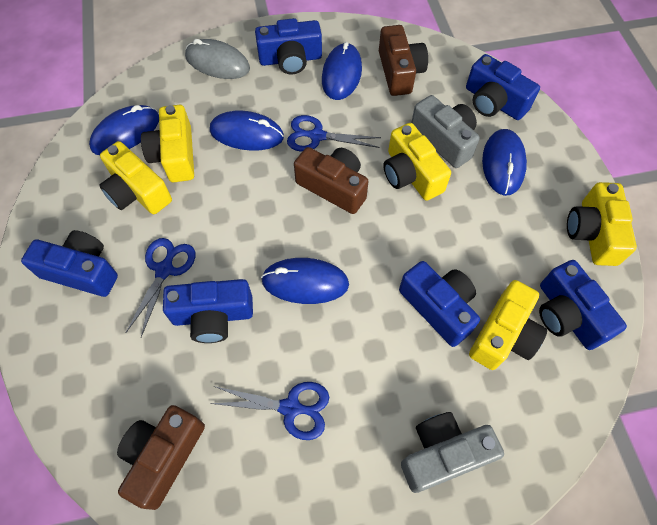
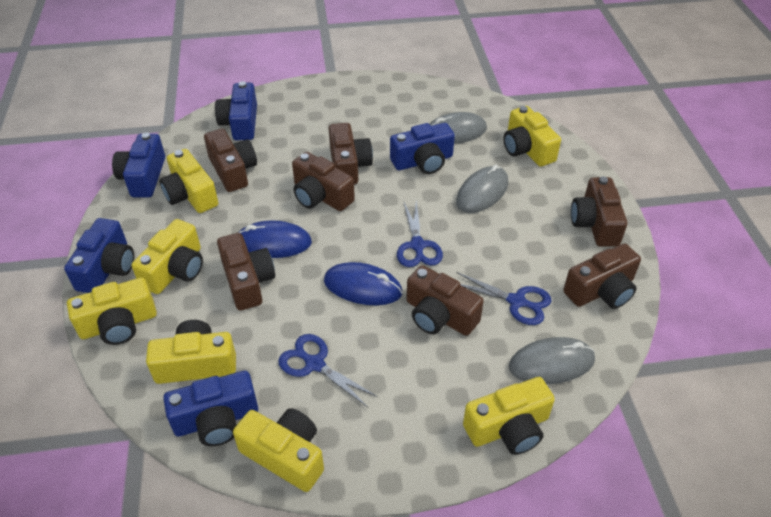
blue camera: [21,230,118,297] [163,279,253,343] [255,18,322,74] [399,261,480,347] [466,54,540,120] [539,260,627,350] = 6 -> [64,218,134,293] [112,133,165,198] [163,371,258,446] [215,81,257,140] [390,123,455,174] = 5
blue mouse: [89,105,159,155] [210,110,284,151] [261,258,349,304] [322,42,362,100] [482,129,527,196] = 5 -> [238,220,312,258] [324,262,403,305] = 2
brown camera: [117,405,205,510] [294,147,368,214] [379,25,428,96] = 3 -> [204,129,257,192] [217,233,275,311] [292,152,355,211] [329,123,373,185] [407,265,484,336] [563,243,641,309] [571,176,627,247] = 7
grey camera: [401,412,504,493] [411,95,480,168] = 2 -> none = 0
grey mouse: [185,39,250,79] = 1 -> [429,112,487,144] [456,165,508,213] [509,337,595,384] = 3
yellow camera: [99,141,172,214] [141,105,194,182] [383,123,451,201] [469,280,547,370] [567,182,637,266] = 5 -> [67,277,157,345] [132,219,203,294] [146,320,236,384] [159,149,218,213] [233,408,324,492] [463,377,555,455] [504,106,561,167] = 7

